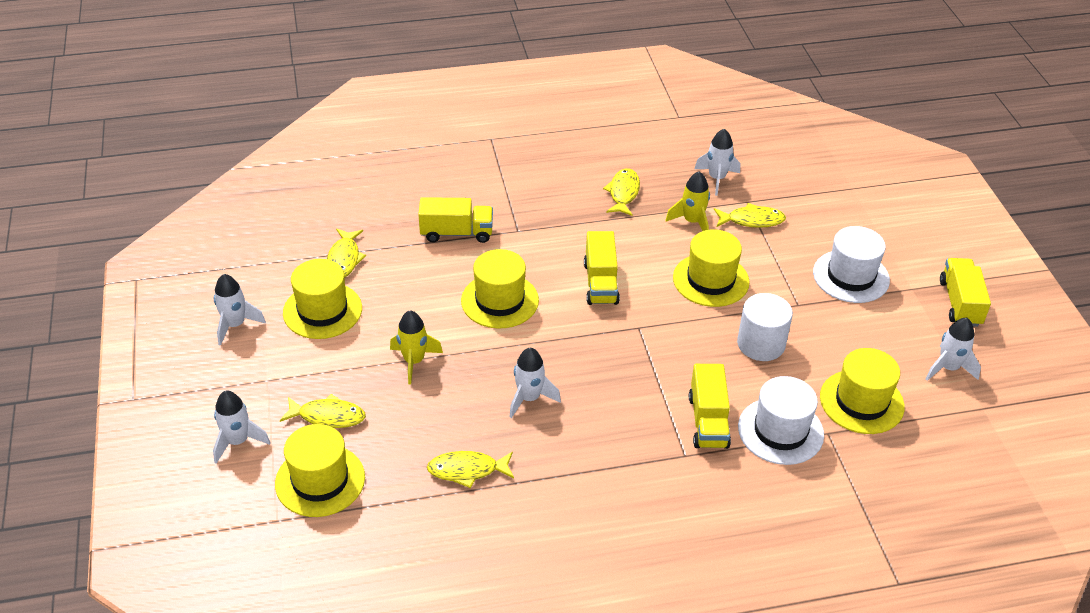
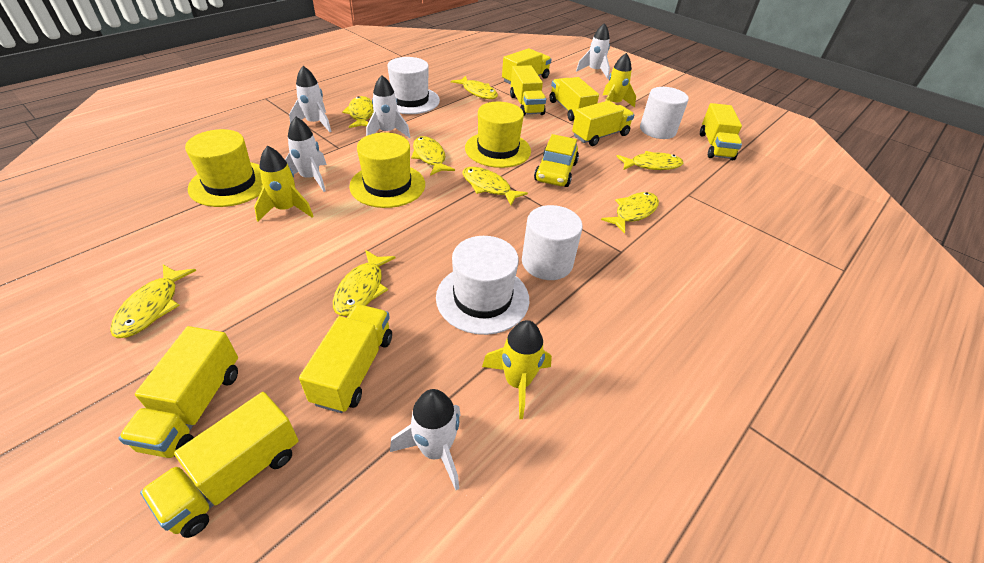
white cylinder: [737,293,793,361] = 1 -> [522,205,583,280] [640,87,689,139] = 2
yellow car: none = 0 -> [534,134,579,187] = 1
yellow fish: [280,394,366,428] [327,229,366,278] [427,451,514,488] [603,168,640,216] [714,203,786,228] = 5 -> [110,265,196,338] [333,250,396,316] [342,96,374,128] [411,136,455,176] [451,76,498,99] [462,167,528,205] [601,192,659,234] [616,151,683,170] = 8
yellow hat: [275,424,365,517] [283,259,362,339] [461,249,539,329] [673,229,750,307] [820,348,905,434] = 5 -> [185,129,263,207] [349,132,425,208] [465,102,531,168] = 3
yellow rocket: [390,310,443,385] [665,172,710,231] = 2 -> [254,146,314,221] [482,320,552,419] [603,53,636,107] = 3
yellow truck: [418,197,493,243] [584,231,620,305] [689,364,731,449] [940,258,991,327] = 4 -> [118,326,238,458] [140,392,299,538] [299,304,392,413] [502,48,552,84] [510,65,546,116] [549,77,599,121] [572,100,634,146] [700,103,742,160] = 8

